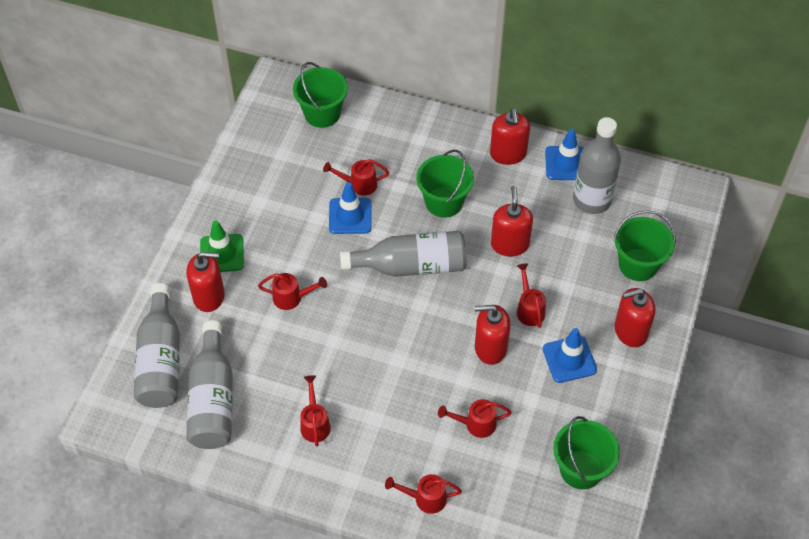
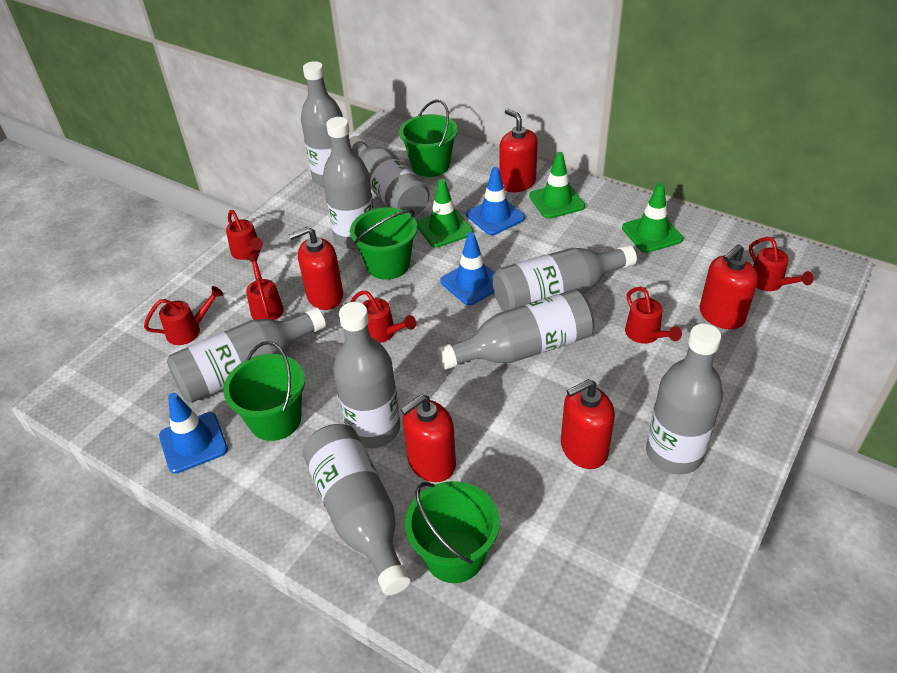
green traffic cone: [200,220,244,272] = 1 -> [417,179,473,248] [529,152,585,219] [622,183,683,253] = 3
grey bottle: [134,283,180,408] [186,320,233,449] [340,231,466,277] [573,117,621,214] = 4 -> [167,307,326,403] [301,61,343,187] [302,424,410,595] [323,117,374,249] [333,302,400,448] [349,136,430,217] [437,290,595,370] [493,245,637,311] [646,324,723,475] = 9

